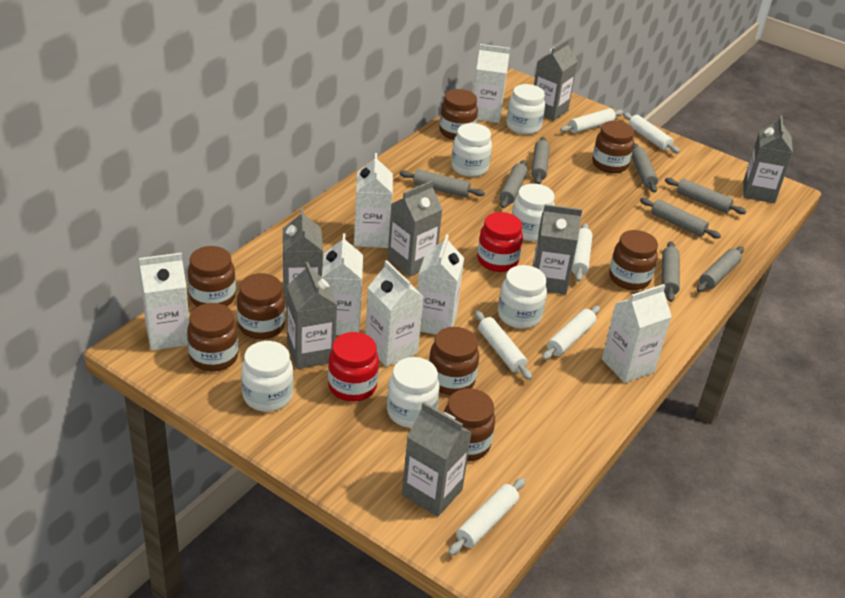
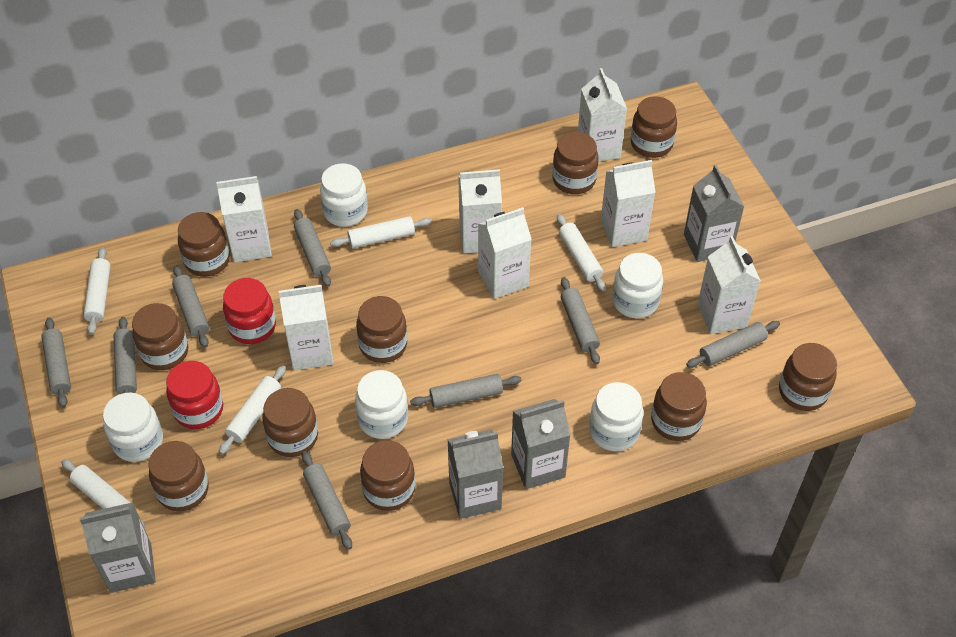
brown jar: [187,303,239,371] [188,246,236,307] [237,273,286,339] [429,327,479,395] [439,89,478,140] [443,388,495,461] [592,121,634,174] [609,230,658,290] = 8 -> [132,303,188,370] [148,441,209,511] [178,212,230,277] [262,388,318,457] [356,296,407,363] [360,440,415,511] [552,132,599,194] [631,96,677,158] [651,372,707,441] [779,343,837,411] = 10
grey carton: [283,208,323,308] [287,262,337,369] [388,181,443,277] [402,402,472,517] [532,204,582,295] [534,39,578,121] [743,115,793,203] = 7 -> [80,502,156,593] [447,430,503,519] [511,399,571,489] [684,165,744,262] = 4
white jar: [241,341,293,412] [387,357,440,428] [451,123,492,177] [498,265,547,329] [507,84,545,135] [512,184,555,241] = 6 -> [103,392,163,462] [320,163,368,227] [355,370,408,439] [589,382,644,451] [612,253,663,318] = 5
white rolling pin: [448,478,526,556] [475,311,532,380] [542,306,600,360] [560,108,623,133] [572,223,593,282] [623,112,680,153] = 6 -> [61,459,145,528] [84,247,110,335] [219,365,286,454] [330,216,432,248] [557,214,606,291] = 5

